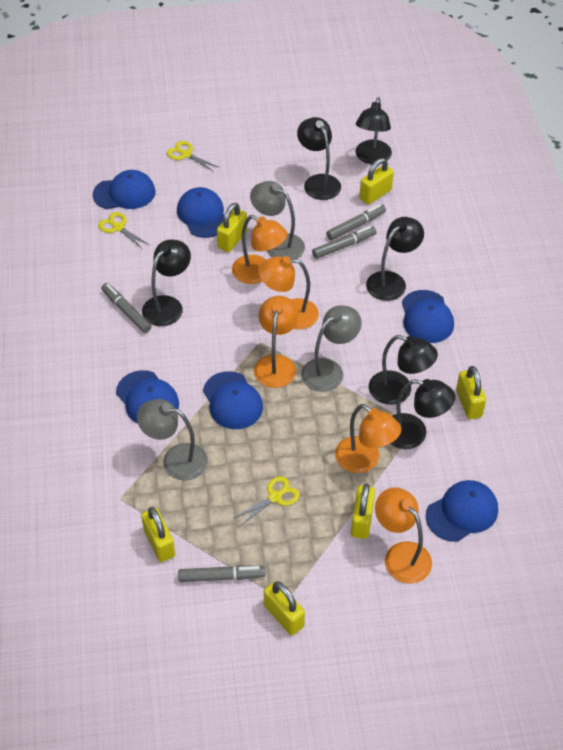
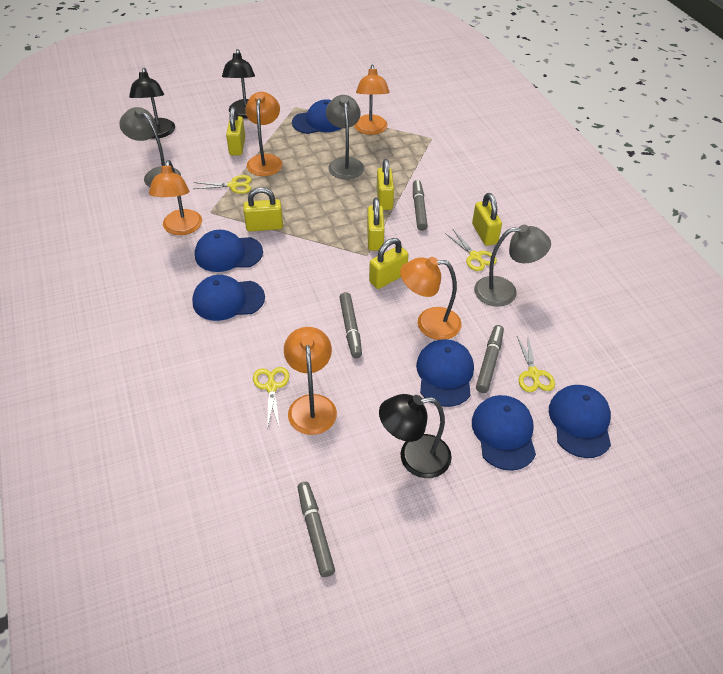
black lamp: [142,240,191,326] [297,117,341,200] [356,97,392,164] [366,217,424,301] [369,335,438,405] [390,379,455,449] = 6 -> [129,68,175,138] [222,49,255,119] [379,394,452,478] = 3
yellow scissors: [98,212,149,249] [167,141,220,172] [234,476,300,527] = 3 -> [194,175,252,194] [253,367,289,429] [445,230,497,271] [517,337,555,392] = 4

